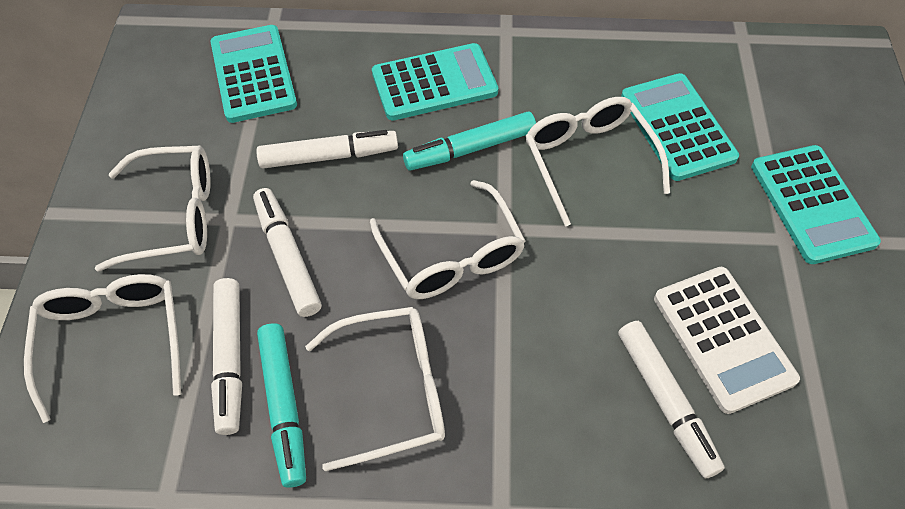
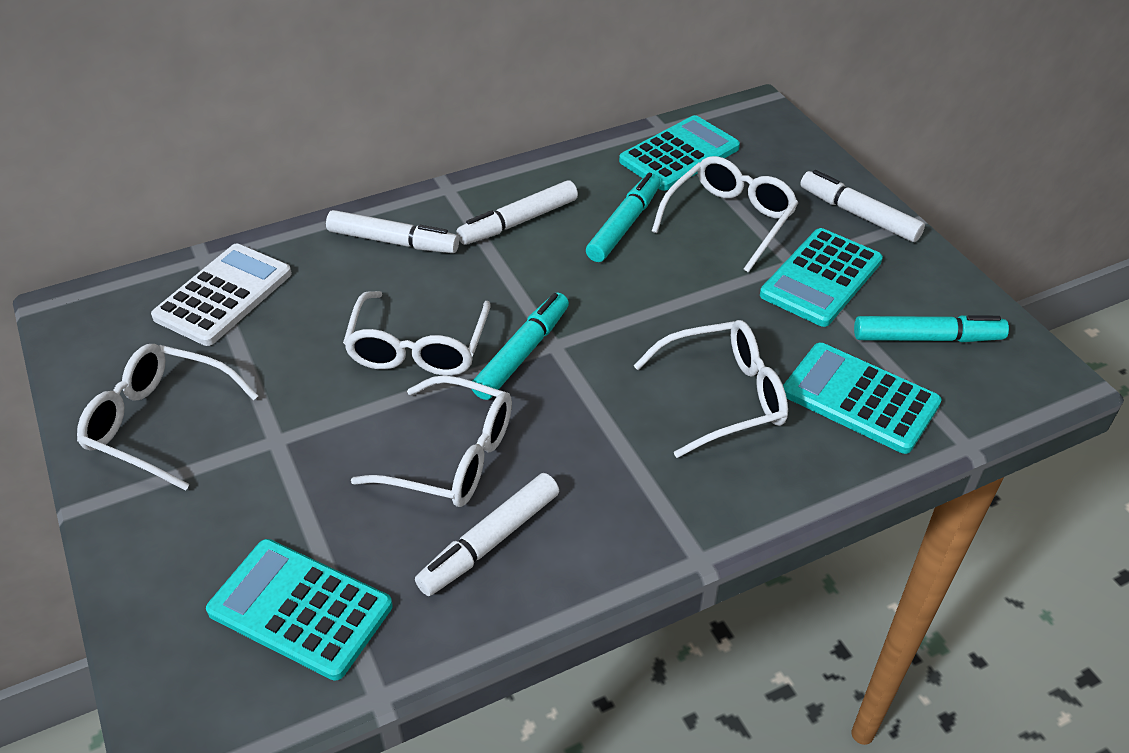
turquoise marker: [257,323,306,488] [403,111,536,171] = 2 -> [472,293,569,400] [586,173,661,262] [854,315,1009,342] = 3

